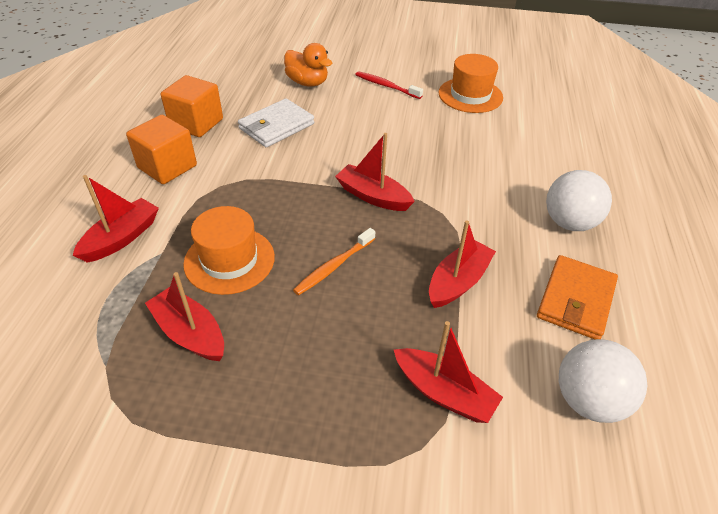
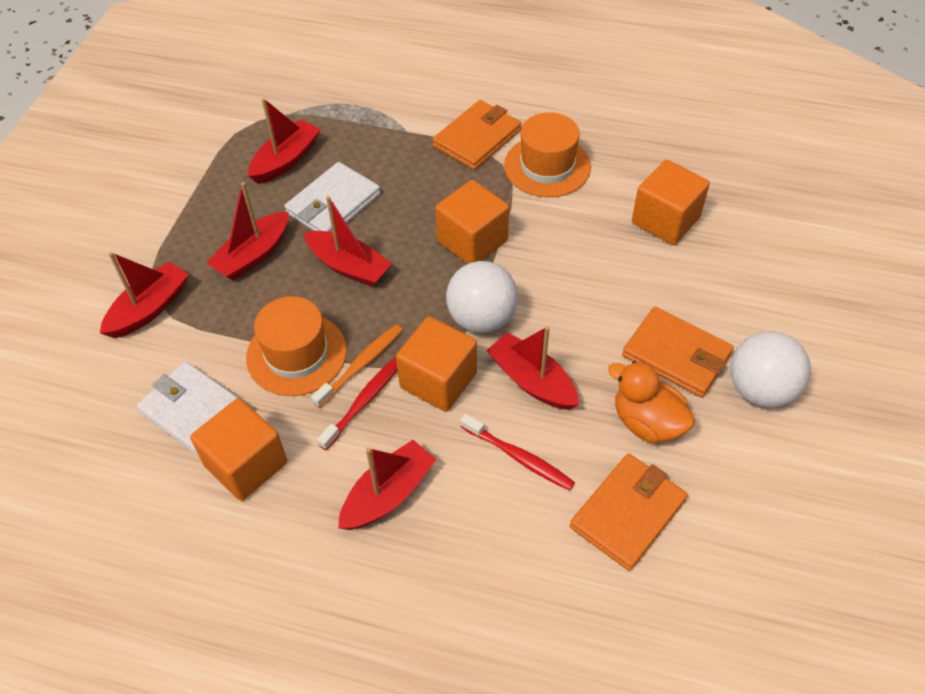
orange cube: [126,115,197,184] [161,75,223,137] = 2 -> [190,398,287,501] [396,316,477,412] [435,180,509,264] [632,160,710,245] = 4
orange wallet: [537,255,618,339] = 1 -> [433,100,521,170] [570,454,688,571] [622,307,734,398] = 3
red boat: [73,175,159,263] [145,272,224,361] [335,133,415,211] [394,321,503,423] [429,220,496,308] = 5 -> [100,252,189,338] [207,182,289,280] [248,98,321,184] [304,196,392,287] [338,440,437,530] [486,326,579,410] = 6
red toothbrush: [355,71,423,99] = 1 -> [317,357,397,450] [461,414,575,491] = 2
white wallet: [238,98,314,147] = 1 -> [137,361,250,457] [284,162,381,232] = 2

